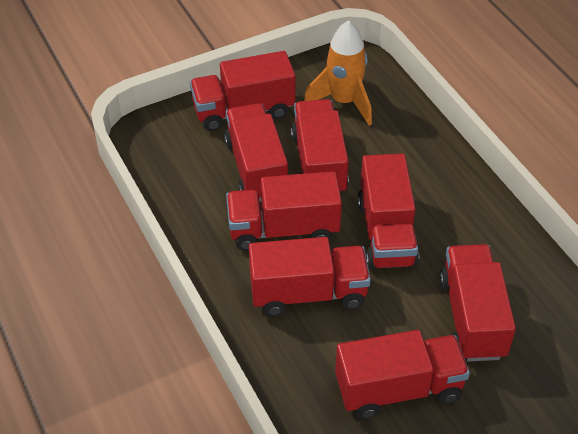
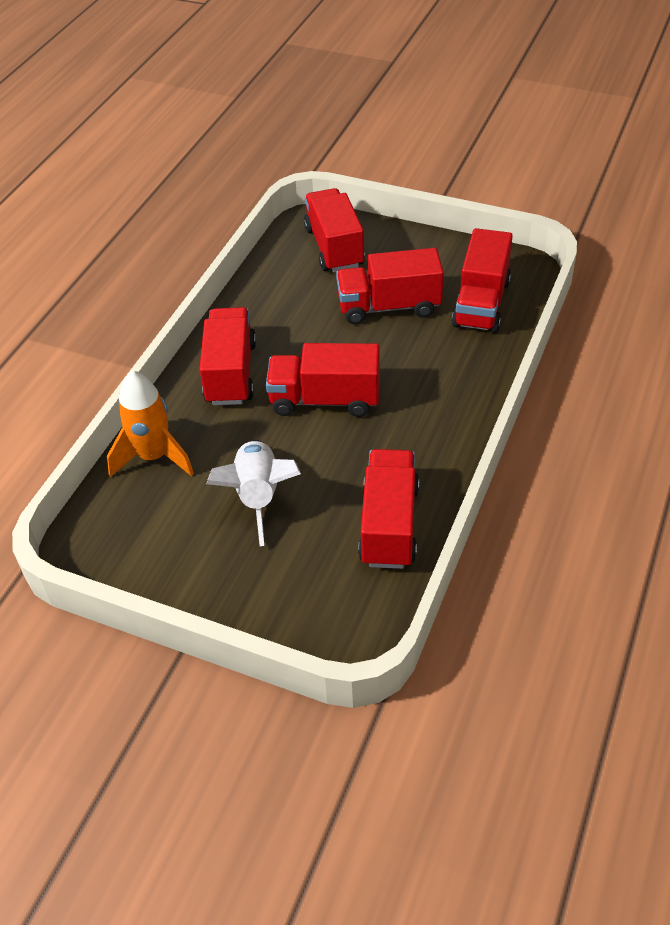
red truck: [190,51,296,131] [224,103,288,202] [226,171,342,251] [249,237,371,316] [291,99,349,191] [335,330,470,419] [357,154,419,269] [440,244,516,361] = 8 -> [199,307,256,405] [266,343,380,417] [304,188,365,272] [336,248,444,324] [358,449,419,569] [452,228,513,333] = 6
white rocket: none = 0 -> [206,440,301,546] = 1

